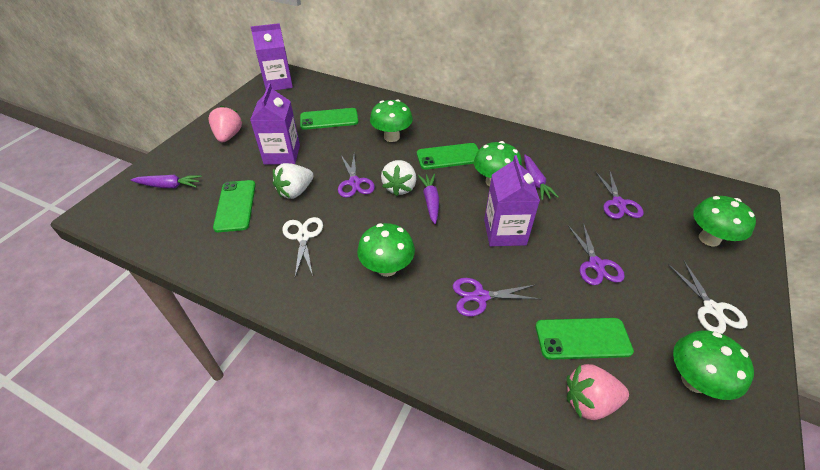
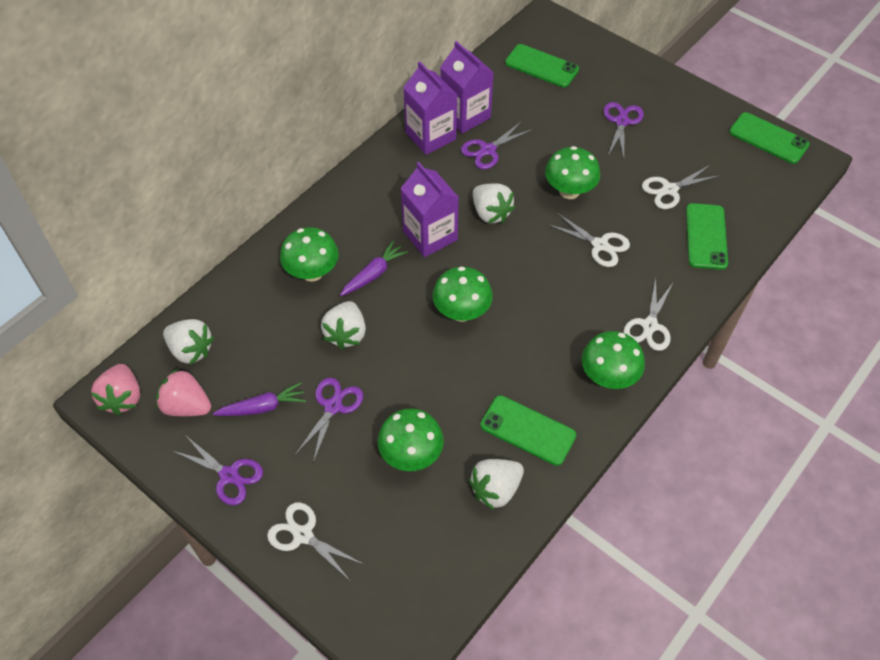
purple carrot: [131,174,202,188] [418,174,439,224] [524,155,559,200] = 3 -> [213,382,306,416] [340,240,408,296] = 2
white scissors: [282,217,323,277] [668,261,748,334] = 2 -> [267,502,363,580] [549,213,630,267] [623,277,673,351] [642,165,720,209] = 4
white strawberry: [273,163,314,199] [381,160,416,197] = 2 -> [163,319,214,365] [321,301,366,349] [469,459,524,510] [473,184,515,224] = 4

